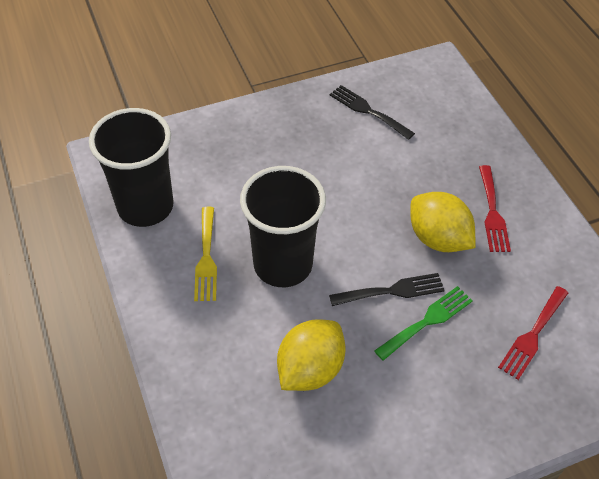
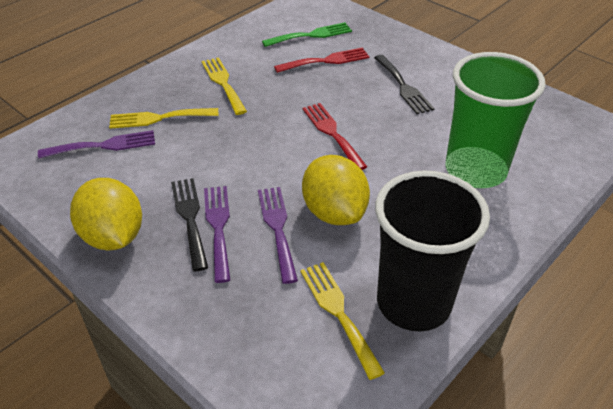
black cup: [89,108,174,227] [240,166,326,287] = 2 -> [375,171,490,331] = 1
green cup: none = 0 -> [445,52,546,188] = 1
purple fork: none = 0 -> [38,130,155,158] [204,186,230,283] [258,187,298,284] = 3
yellow fork: [194,207,217,301] = 1 -> [109,108,219,129] [201,57,247,115] [300,262,385,380] = 3

